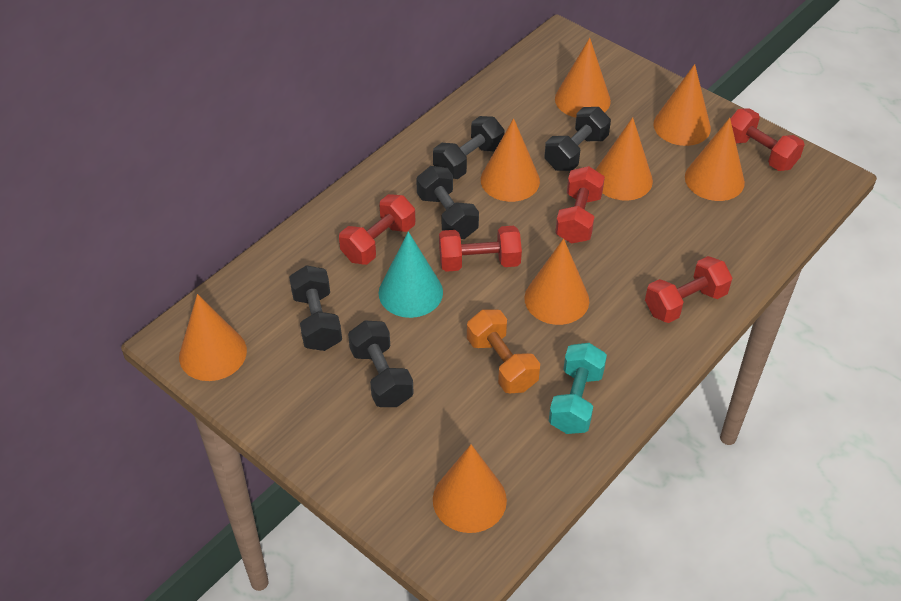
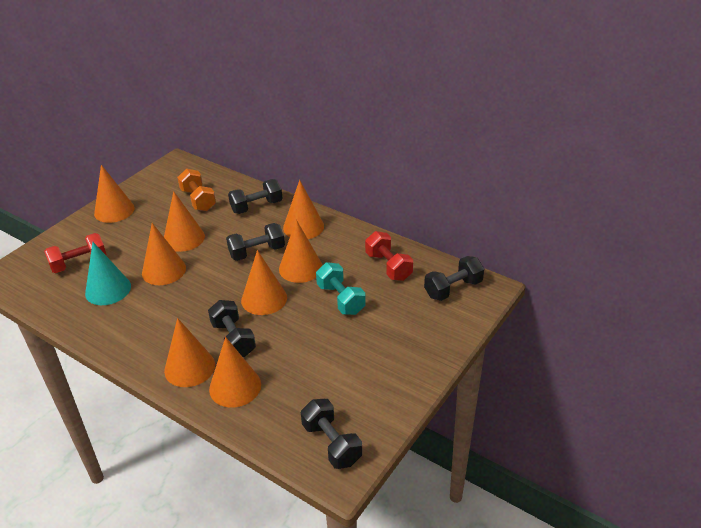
red dumbbell: [339,194,415,265] [439,226,522,272] [555,166,605,244] [645,256,732,323] [730,108,805,171] = 5 -> [44,233,106,273] [365,231,413,281] = 2

